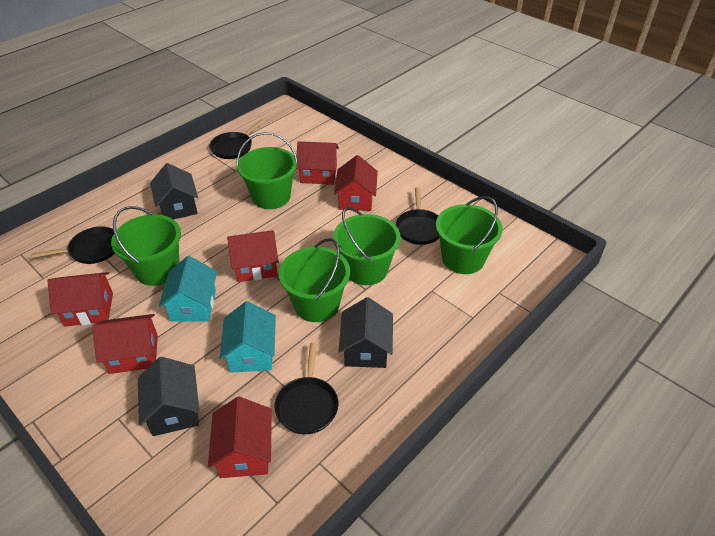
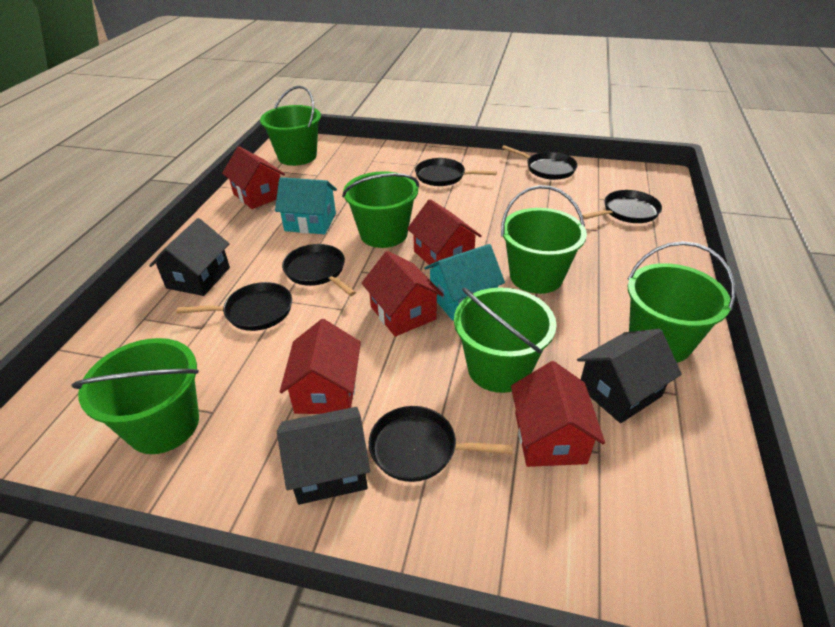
black pan: [31,226,115,264] [209,119,265,159] [275,343,338,434] [396,187,440,245] = 4 -> [177,282,292,331] [282,244,356,296] [369,406,513,482] [415,158,497,186] [502,145,578,180] [583,190,662,223] = 6
green bucket: [111,206,181,286] [236,132,298,209] [279,238,350,322] [333,207,401,285] [436,196,503,274] = 5 -> [72,338,199,454] [260,86,321,166] [342,171,419,248] [454,287,557,393] [501,185,587,294] [628,241,735,363] = 6
red house: [48,272,113,327] [92,314,158,374] [208,396,272,478] [227,230,279,282] [296,141,339,185] [334,155,378,211] = 6 -> [222,147,285,209] [280,319,361,414] [362,251,444,337] [407,199,482,268] [511,361,605,467] = 5

